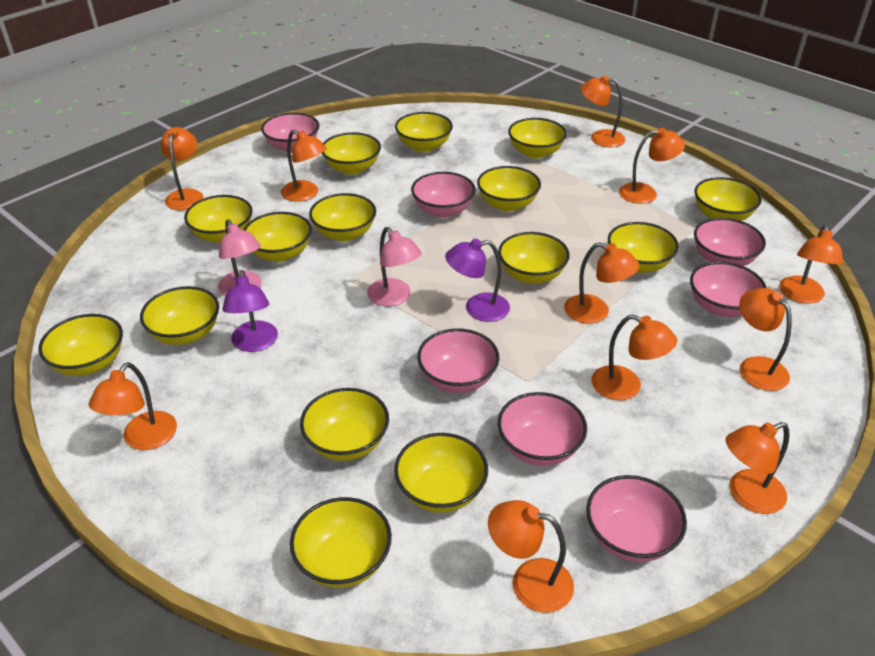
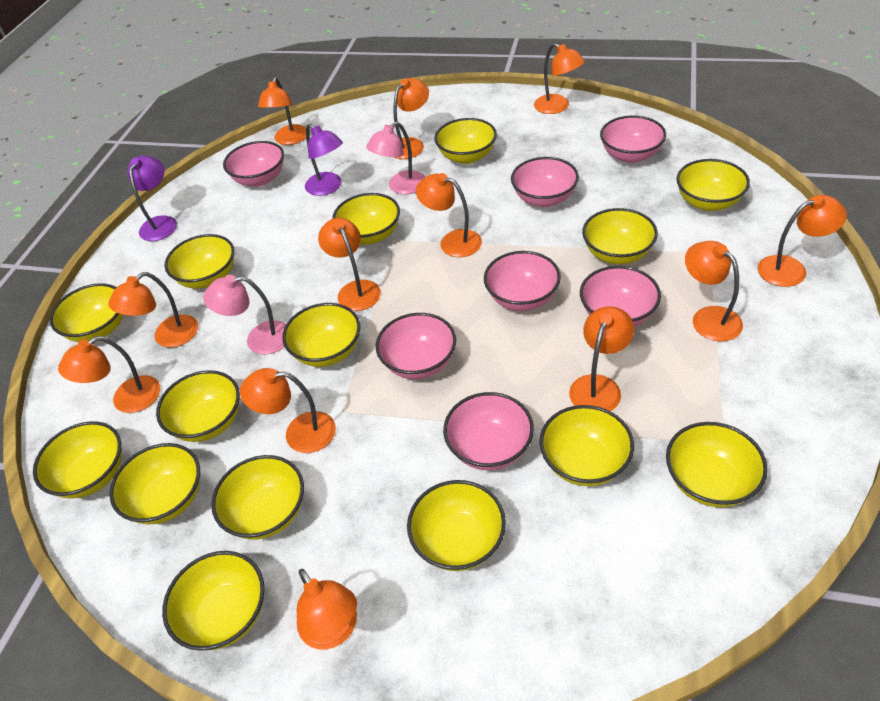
orange lamp: [89,362,177,450] [161,127,204,210] [281,130,327,202] [488,500,574,613] [564,242,640,324] [581,75,625,147] [592,314,677,400] [619,128,685,204] [726,422,789,514] [739,288,792,391] [779,225,843,304] = 11 -> [58,336,160,413] [108,272,198,347] [240,368,336,453] [258,77,306,145] [297,569,357,649] [318,218,381,311] [393,78,429,159] [416,173,482,257] [534,43,585,114] [569,306,634,411] [685,241,743,341] [757,195,847,287] = 12

